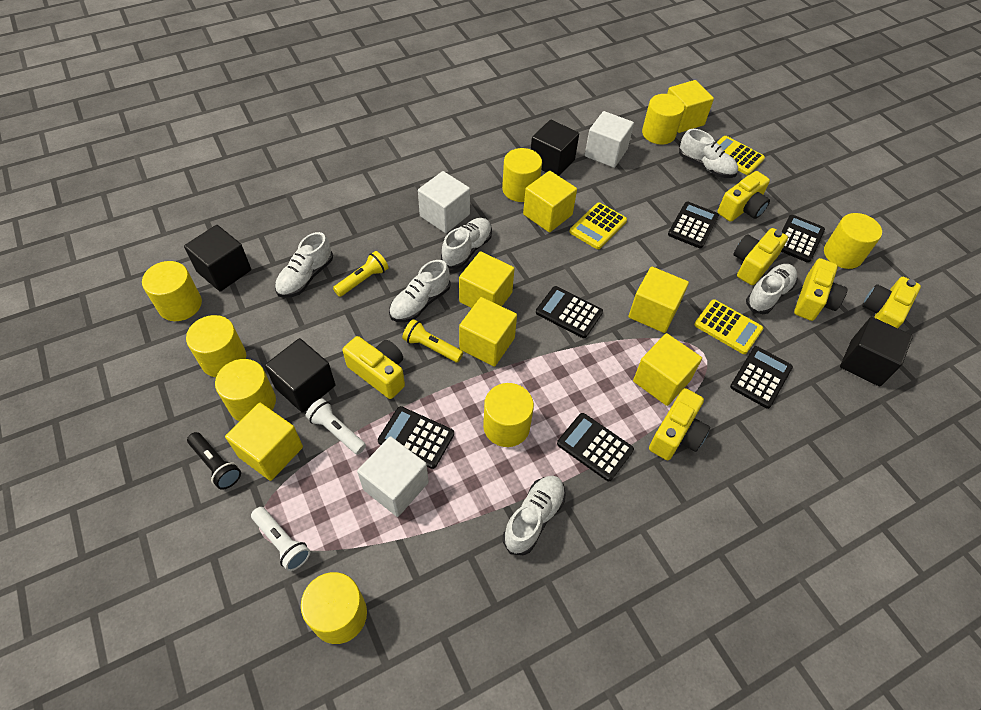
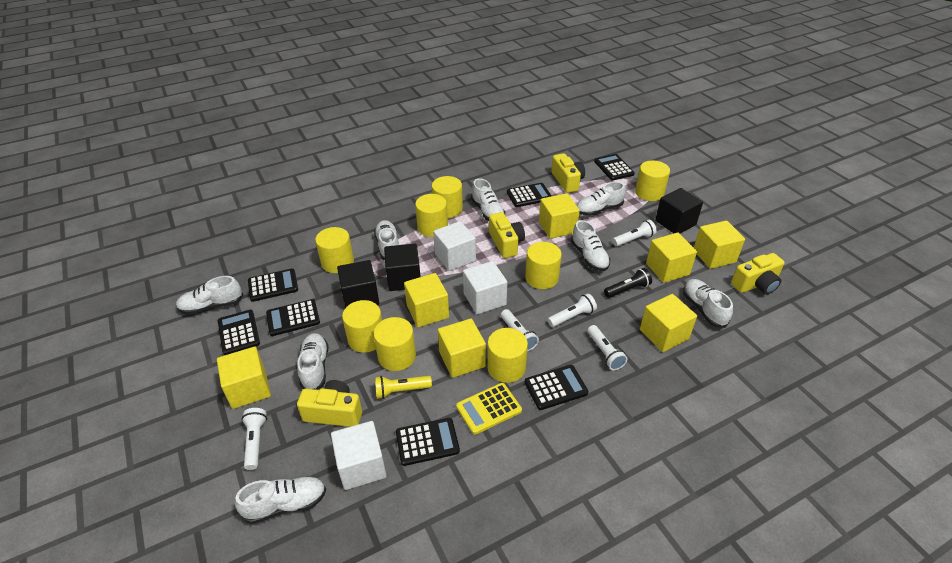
black calculator: [378,406,454,469] [536,286,603,338] [557,413,634,481] [668,202,719,248] [730,346,793,409] [781,215,825,263] = 6 -> [218,310,260,355] [248,269,298,302] [266,299,320,336] [396,418,460,466] [507,183,551,207] [525,365,588,410] [594,154,635,180] = 7
black cube: [184,225,251,292] [265,338,335,413] [531,120,579,176] [840,317,913,387] = 4 -> [337,260,379,308] [384,243,421,291] [655,188,703,233] = 3
white flashlight: [251,507,310,571] [306,398,366,455] = 2 -> [242,408,267,470] [501,309,539,351] [548,293,597,327] [587,325,627,370] [612,220,656,247] = 5
white shoe: [275,232,333,298] [389,260,451,322] [441,218,492,269] [503,476,566,555] [679,129,738,178] [746,264,797,314] = 6 -> [176,276,243,315] [235,476,326,524] [297,333,328,390] [374,220,399,260] [471,178,505,221] [571,220,610,271] [577,182,626,216] [683,279,733,328] = 8
yellow calculator: [569,202,627,249] [694,299,763,354] [717,136,765,175] = 3 -> [456,383,522,435] = 1
yellow camera: [343,336,405,399] [649,388,710,460] [718,171,770,222] [733,228,788,285] [794,258,847,321] [862,277,921,328] = 6 -> [297,380,362,427] [489,212,525,258] [552,153,585,193] [731,253,785,294] = 4
yellow flashlight: [333,251,388,297] [402,319,463,362] = 2 -> [375,376,432,399] = 1

